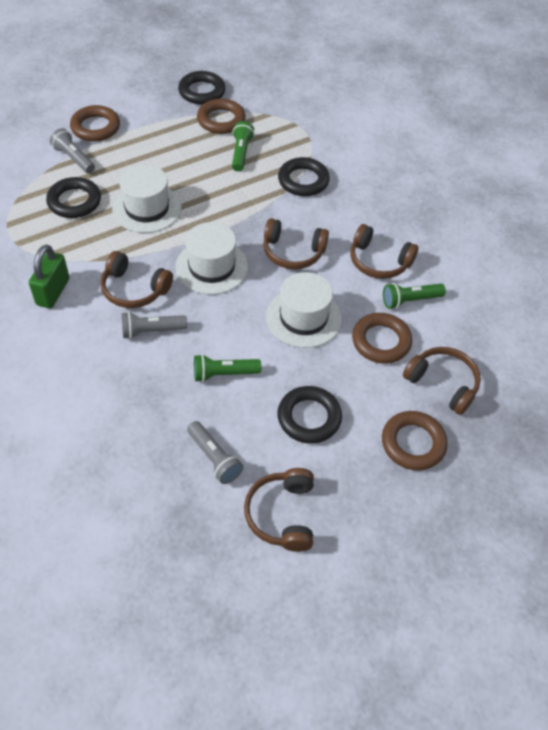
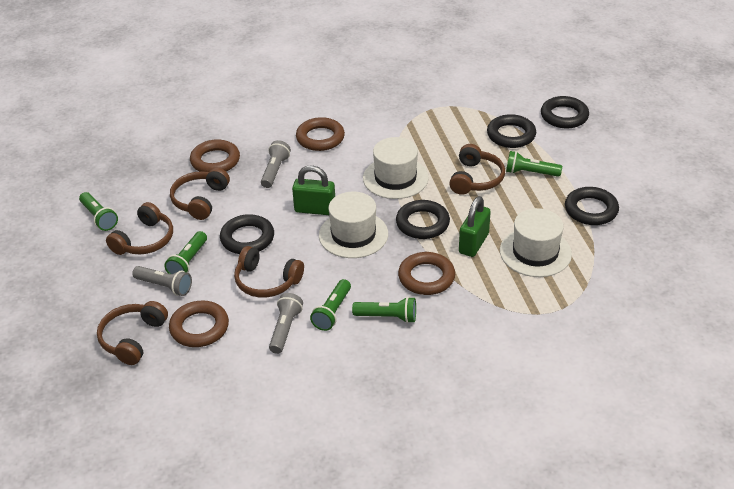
black ring: [46,177,101,218] [178,71,226,105] [277,386,342,444] [278,157,330,196] = 4 -> [220,214,274,254] [396,200,450,239] [487,114,536,148] [541,96,589,128] [565,187,619,225] = 5
green flashlight: [194,354,261,382] [232,121,255,171] [383,283,446,309] = 3 -> [79,192,118,231] [164,231,207,274] [310,279,351,331] [352,297,416,323] [506,151,562,177] = 5
green padlock: [29,245,70,309] = 1 -> [292,165,335,215] [459,196,491,257] = 2

